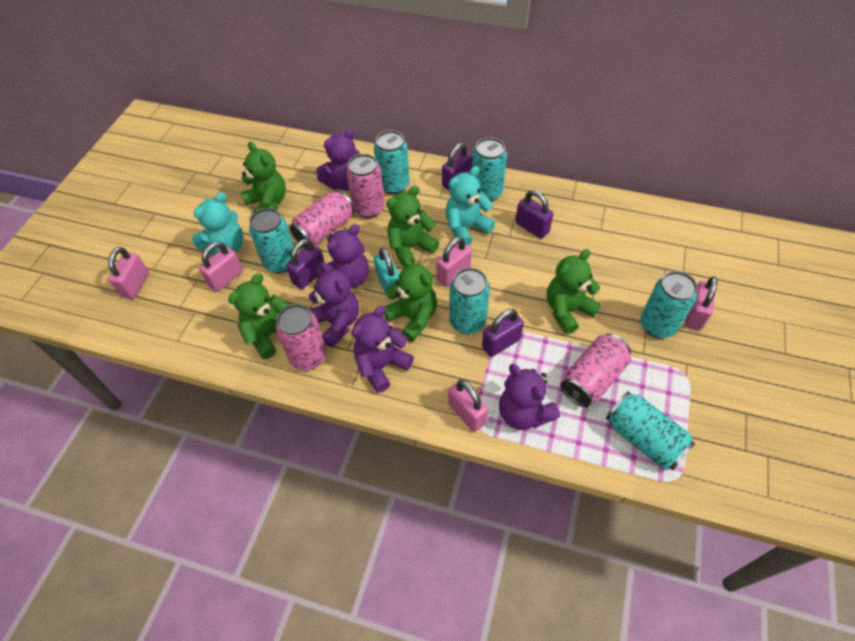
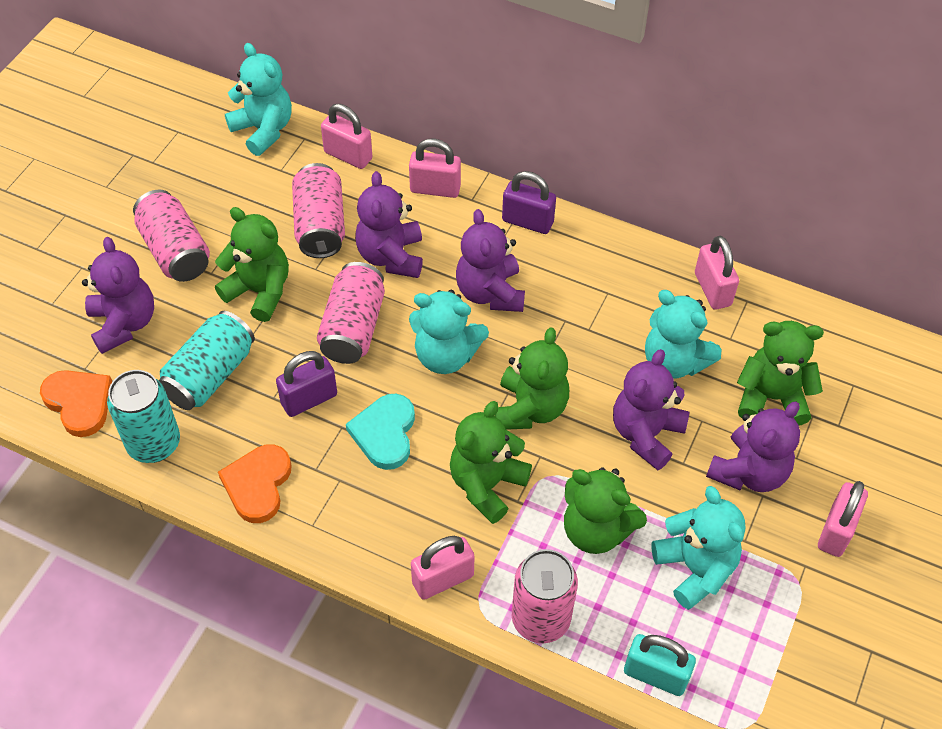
orange heart: none = 0 -> [40,370,112,437] [218,444,291,523] = 2
purple padlock: [286,239,324,289] [442,143,473,190] [482,309,524,357] [516,190,553,239] = 4 -> [276,351,337,417] [502,171,556,234] = 2
turquoise can: [249,208,294,273] [374,130,410,194] [449,268,490,334] [472,138,507,202] [606,391,695,470] [640,271,698,338] = 6 -> [107,370,180,463] [159,311,255,410] = 2
turquoise heart: none = 0 -> [346,394,415,470] = 1
turquoise teddy bear: [192,192,244,255] [445,166,495,246] = 2 -> [225,43,292,156] [409,290,489,374] [645,290,721,379] [651,486,745,610] = 4

